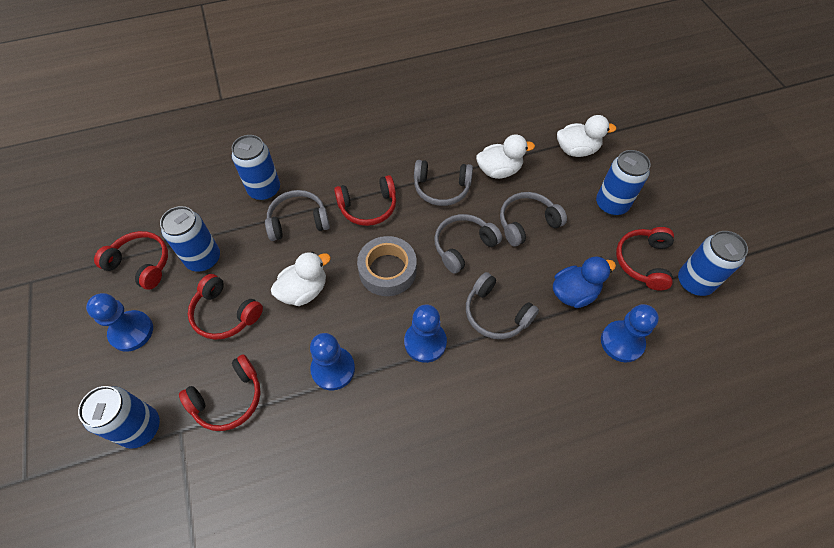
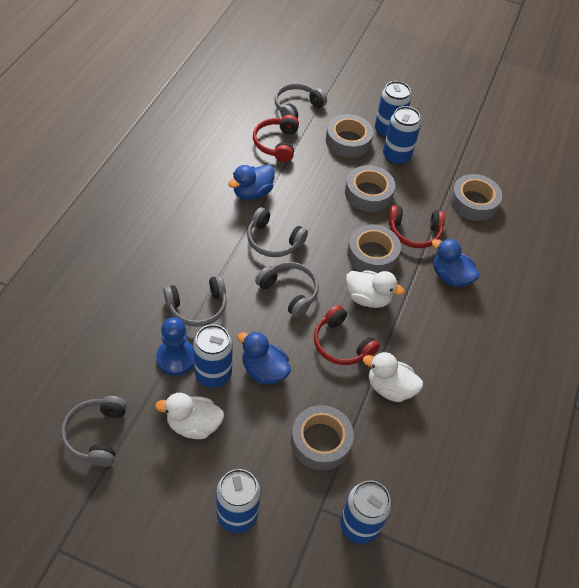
blue duck: [553,256,616,308] = 1 -> [228,164,275,200] [237,331,291,385] [432,238,480,287] = 3
blue pawn: [86,293,153,352] [310,333,355,390] [404,304,447,363] [601,304,659,362] = 4 -> [156,317,194,376] = 1
grey tape: [357,236,417,296] = 1 -> [291,405,354,470] [326,114,373,158] [345,165,396,212] [347,224,401,273] [450,174,502,221] = 5
red headphones: [94,231,168,290] [179,354,261,431] [188,274,263,340] [334,175,396,226] [616,227,674,291] = 5 -> [253,115,299,162] [314,305,380,365] [388,205,445,248] = 3

